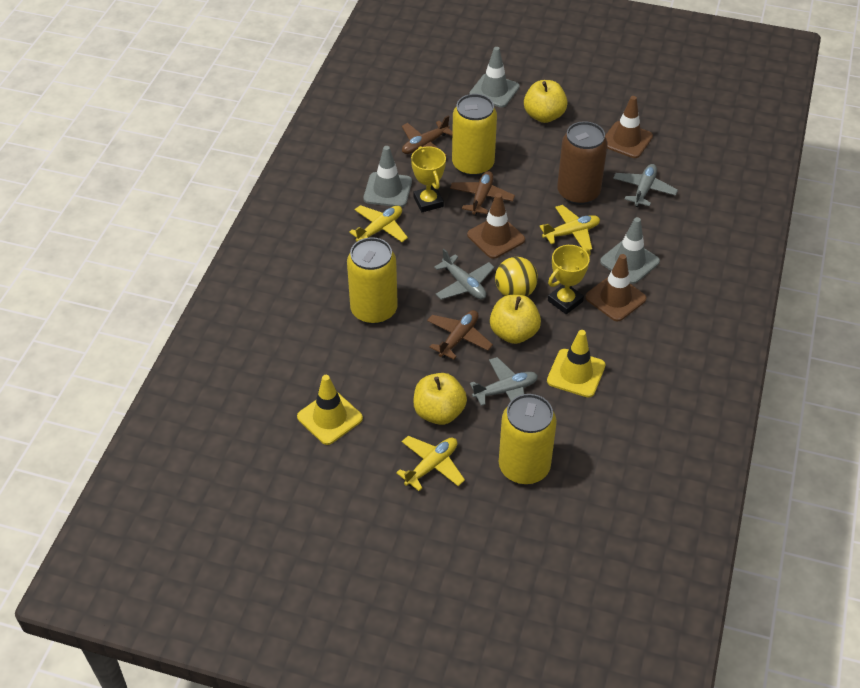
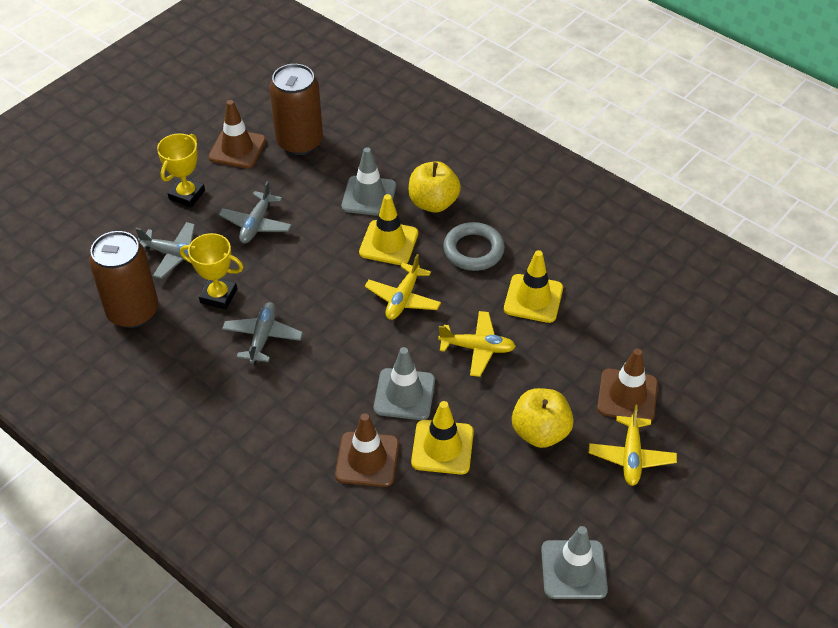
brown can: [557,121,608,205] = 1 -> [89,231,158,328] [269,64,323,155] = 2
brown plane: [402,115,452,156] [427,310,493,360] [450,171,515,216] = 3 -> none = 0
grey ring: none = 0 -> [443,222,505,271] = 1
yellow apple: [413,373,467,425] [490,295,541,344] [524,80,568,123] = 3 -> [409,161,461,213] [512,388,574,448] = 2
yellow ball: [495,257,538,297] = 1 -> none = 0
yellow can: [347,237,398,324] [452,94,497,176] [499,394,557,484] = 3 -> none = 0
yellow traffic cone: [297,375,363,445] [547,330,606,398] = 2 -> [359,194,418,265] [411,401,474,475] [504,250,563,323] = 3

